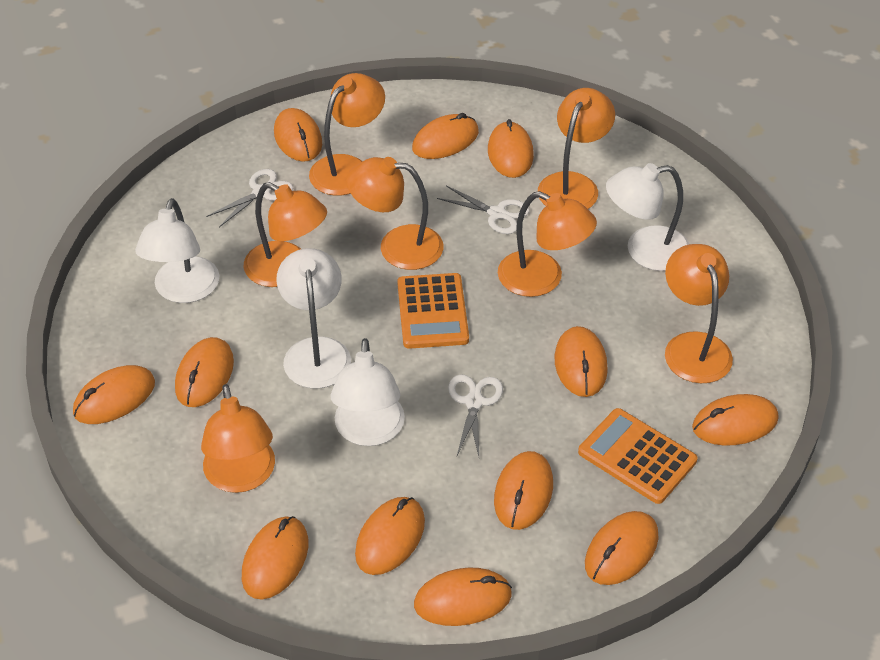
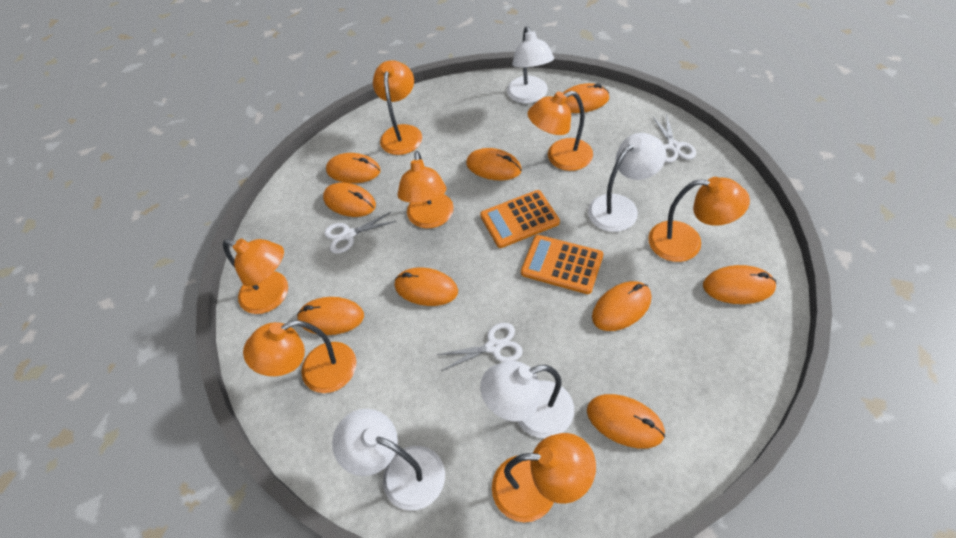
orange mouse: [73,365,155,424] [175,337,234,407] [242,516,309,599] [274,108,322,162] [355,497,425,575] [412,113,479,159] [414,568,512,626] [488,119,534,178] [494,451,553,530] [554,326,608,397] [585,511,659,585] [692,394,779,446] = 12 -> [297,297,364,335] [323,182,376,217] [326,153,381,183] [394,268,458,306] [466,148,522,180] [563,83,609,113] [587,394,666,448] [592,281,651,331] [703,265,776,304] = 9

